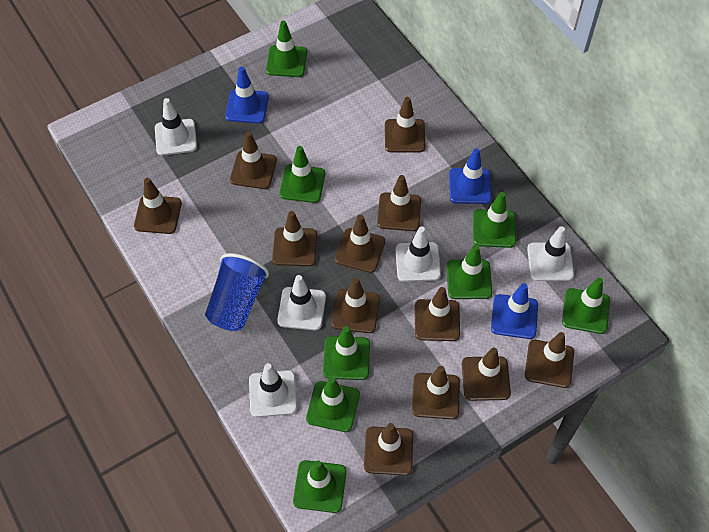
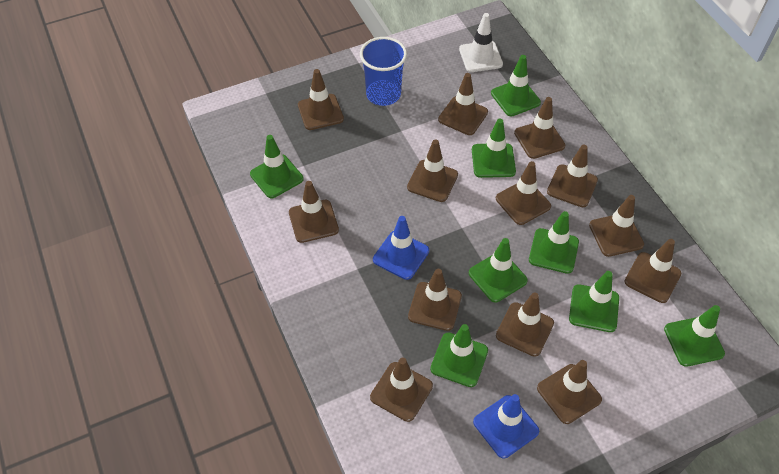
blue traffic cone: [225,67,269,124] [449,148,492,204] [491,283,538,339] = 3 -> [373,216,429,280] [473,394,539,459] = 2
brown traffic cone: [134,178,182,234] [230,132,277,189] [272,211,317,266] [331,278,380,333] [335,215,385,273] [364,423,413,475] [377,175,421,231] [385,97,425,153] [412,366,460,419] [415,287,460,341] [462,347,511,401] [525,332,574,388] = 12 -> [289,181,339,243] [298,69,344,130] [370,357,433,422] [407,139,458,202] [408,269,462,331] [438,73,488,135] [496,161,551,225] [496,293,554,357] [514,97,565,159] [537,360,602,424] [547,145,598,207] [589,195,644,257] [625,239,681,303] = 13
white traffic cone: [155,98,197,156] [249,363,297,417] [277,275,326,330] [395,227,441,282] [527,226,574,281] = 5 -> [459,13,503,72] = 1

